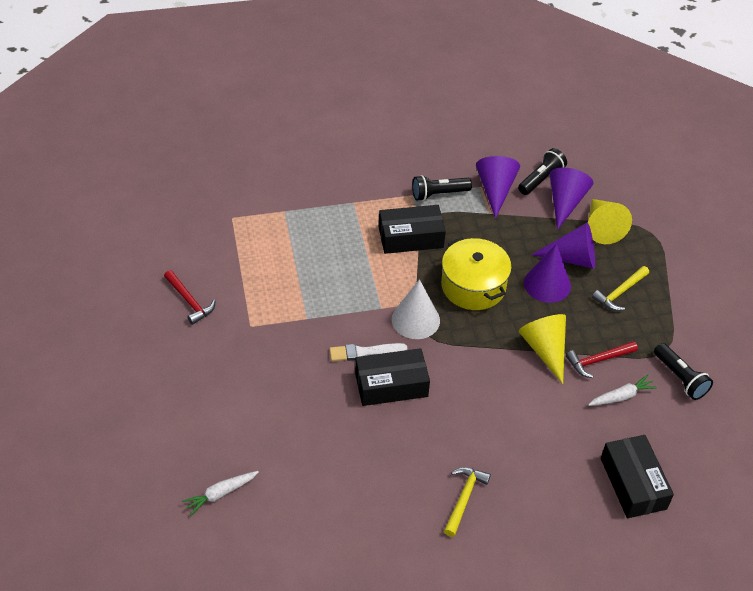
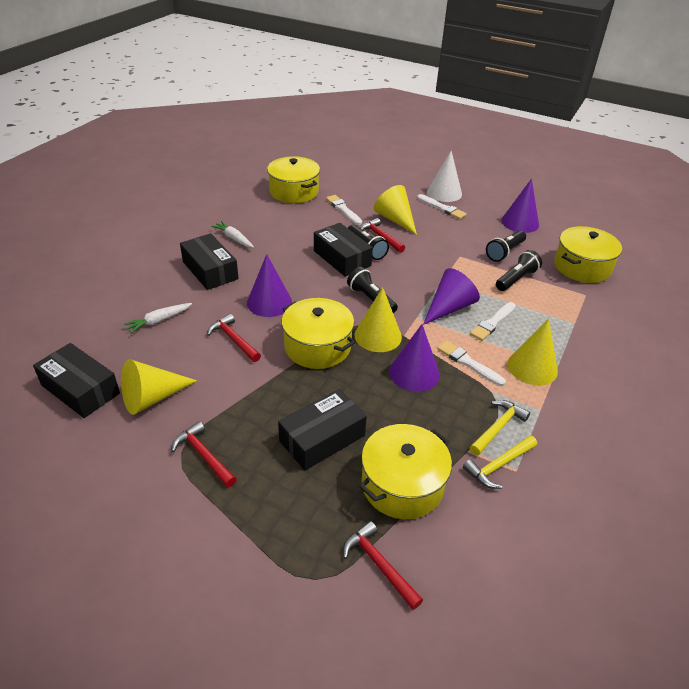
black box: [355,348,430,406] [379,205,446,254] [601,435,674,518] = 3 -> [33,343,120,418] [180,233,239,290] [278,389,367,471] [314,223,373,277] = 4
black flashlight: [412,175,472,201] [518,148,567,195] [654,343,713,400] = 3 -> [347,267,398,314] [348,224,389,260] [486,230,526,262] [496,250,542,291] = 4
red hammer: [164,270,215,325] [566,341,638,378] = 2 -> [171,421,237,488] [207,314,261,362] [343,521,423,610] [360,218,405,253] = 4
white brush: [329,343,407,361] = 1 -> [326,195,362,225] [417,194,467,219] [437,341,506,386] [470,302,516,341] = 4
yellow cone: [518,314,566,384] [588,199,632,244] = 2 -> [121,359,197,415] [354,287,402,352] [374,185,417,235] [507,319,558,386] = 4
yellow pot: [441,238,512,310] = 1 -> [267,156,320,203] [282,298,355,369] [359,424,452,519] [554,226,622,283] = 4

